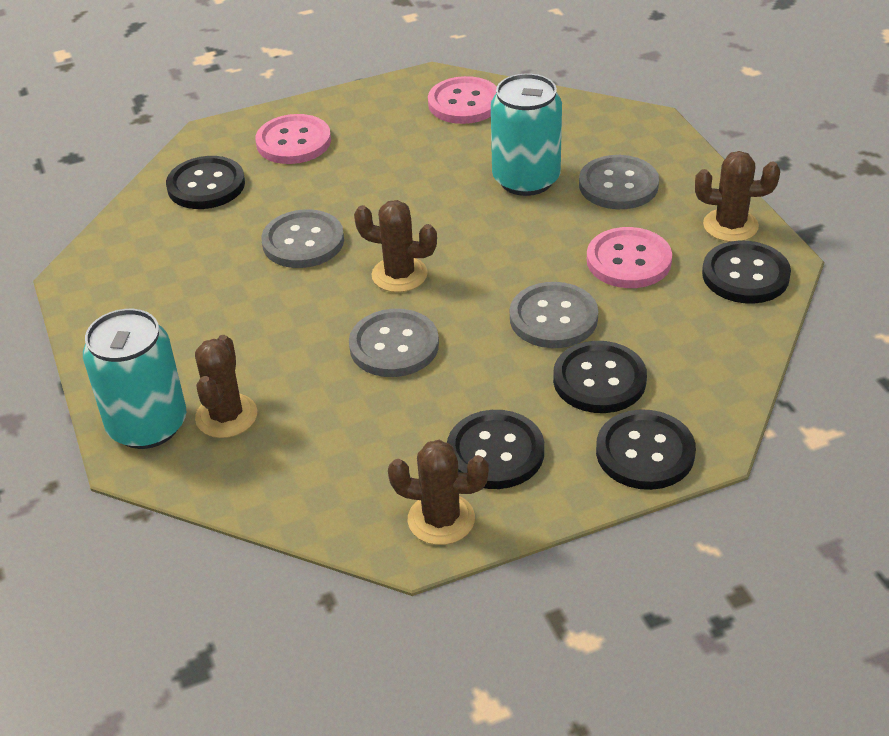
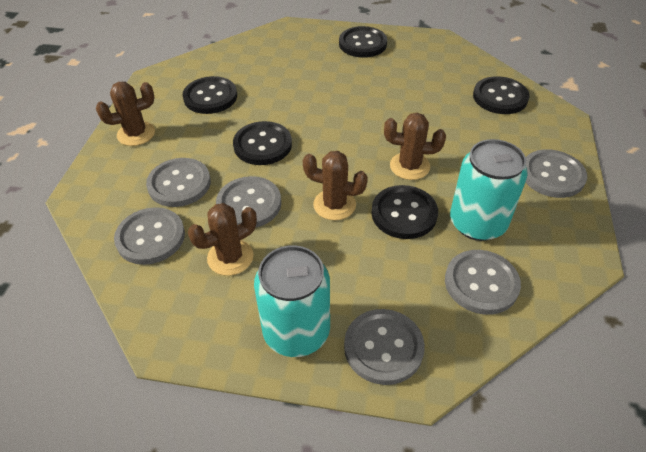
grey button: [261,209,344,268] [349,309,439,377] [510,282,598,348] [579,155,659,209] = 4 -> [114,207,185,265] [146,158,211,207] [216,176,281,228] [344,309,425,385] [445,250,521,315] [525,149,587,198] = 6
pink button: [256,114,331,164] [428,76,497,124] [587,227,672,288] = 3 -> none = 0

